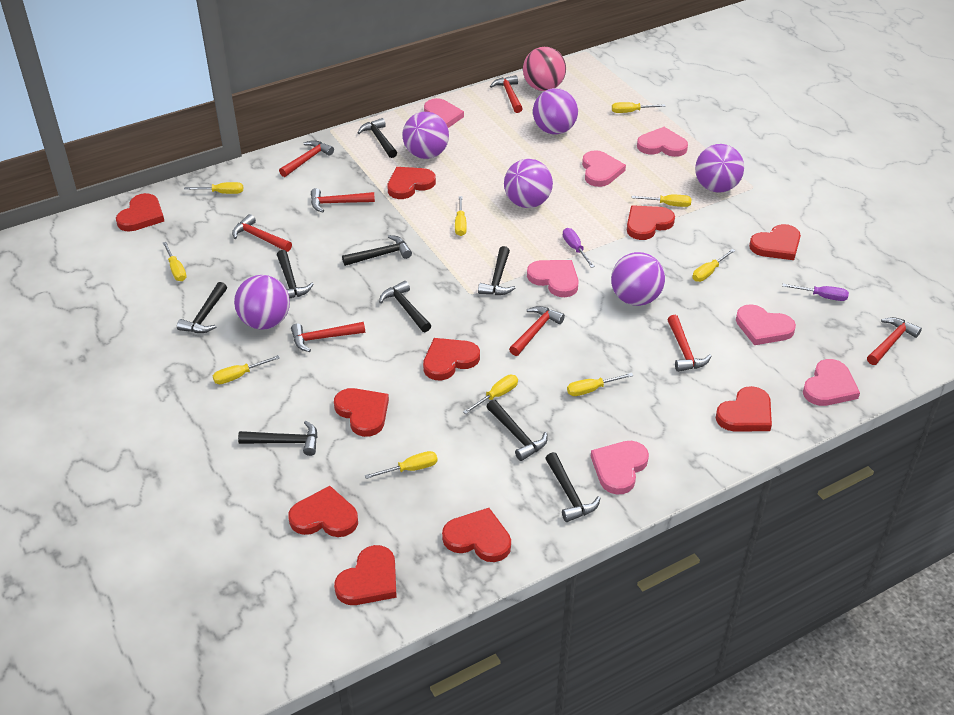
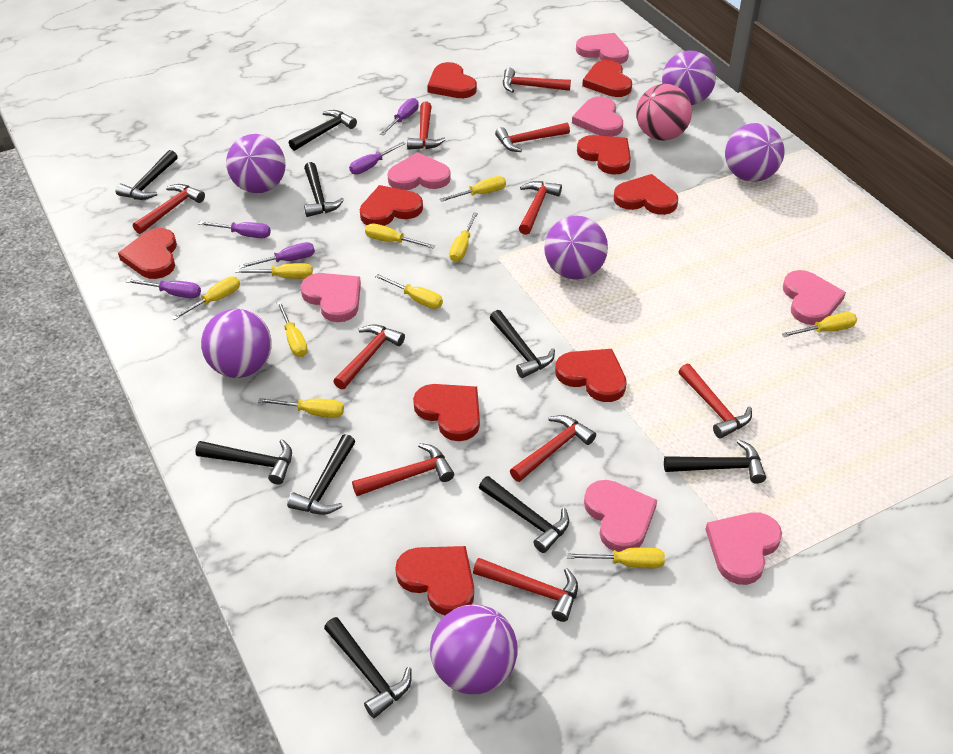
purple screwdriver: [563,228,595,268] [782,284,849,301] = 2 -> [126,279,201,298] [198,221,271,238] [239,242,315,268] [349,142,406,174] [380,98,419,135] = 5
red hammer: [232,214,292,252] [279,140,334,177] [291,322,365,352] [311,188,375,212] [490,75,523,113] [509,306,565,356] [667,315,712,372] [867,317,922,365] = 8 -> [133,184,205,234] [333,324,405,389] [352,443,454,496] [407,102,446,150] [473,558,578,622] [495,123,570,152] [503,68,571,93] [510,415,596,482] [519,181,562,235] [678,364,752,438] = 10
red heart: [116,193,164,232] [288,486,358,537] [334,388,389,437] [334,545,397,605] [387,167,436,199] [423,338,480,380] [442,508,511,562] [627,205,675,240] [716,386,772,431] [749,224,801,260] = 10 -> [118,228,177,279] [360,185,423,226] [395,546,474,616] [413,384,480,441] [427,62,477,98] [555,349,627,402] [577,135,631,175] [582,60,632,97] [614,174,678,215] = 9

